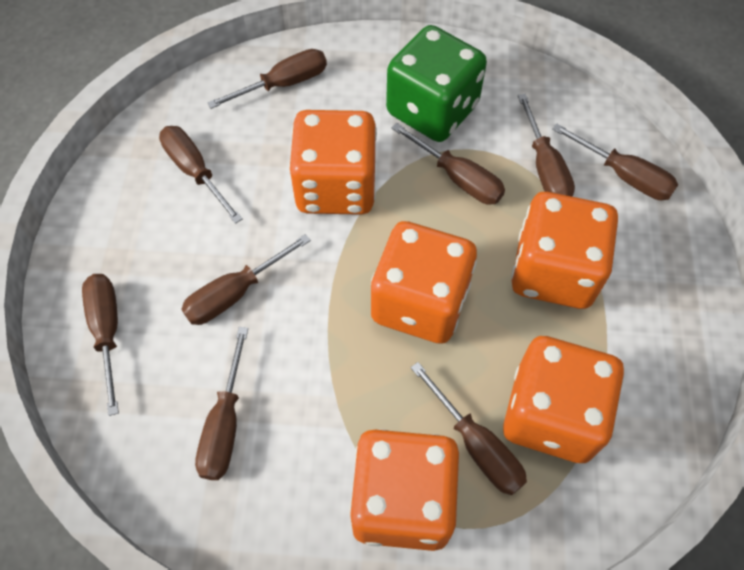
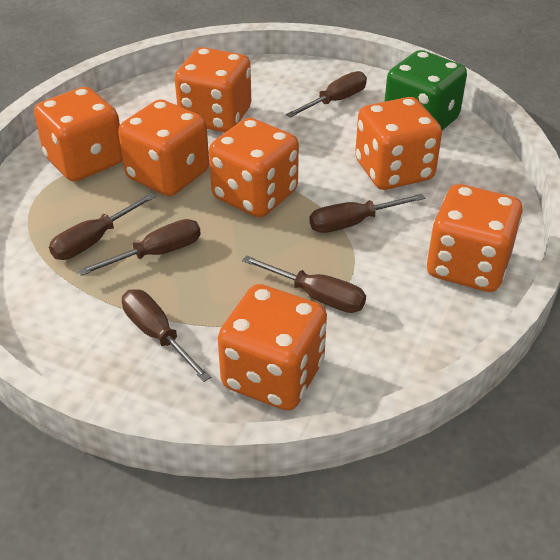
brown screwdriver: [82,274,119,416] [159,126,243,224] [181,234,311,325] [195,327,248,480] [207,49,327,109] [391,123,505,205] [411,362,527,495] [518,94,575,197] [552,124,678,200] = 9 -> [49,193,156,260] [78,219,201,276] [122,289,211,382] [242,255,366,313] [286,71,367,118] [309,194,425,233] = 6
orange dice: [289,110,377,215] [349,429,459,551] [371,221,477,344] [503,336,624,463] [511,192,618,309] = 5 -> [34,87,123,182] [118,99,209,196] [175,47,251,132] [209,118,299,218] [218,284,327,411] [355,97,442,190] [427,184,523,292] = 7

